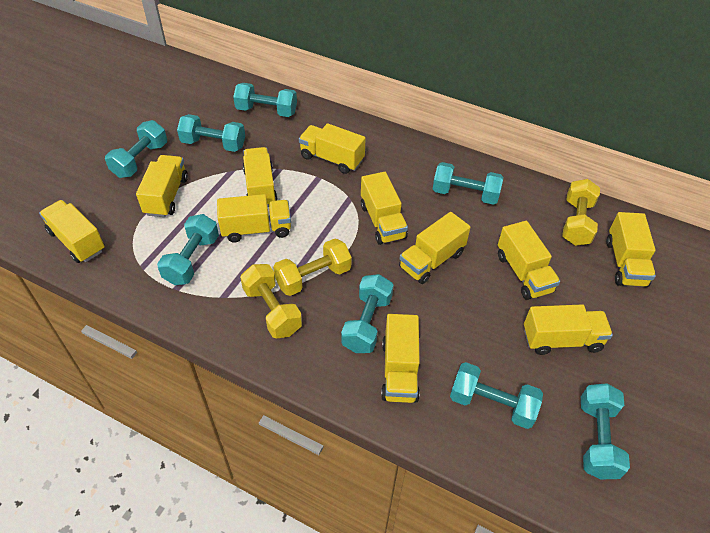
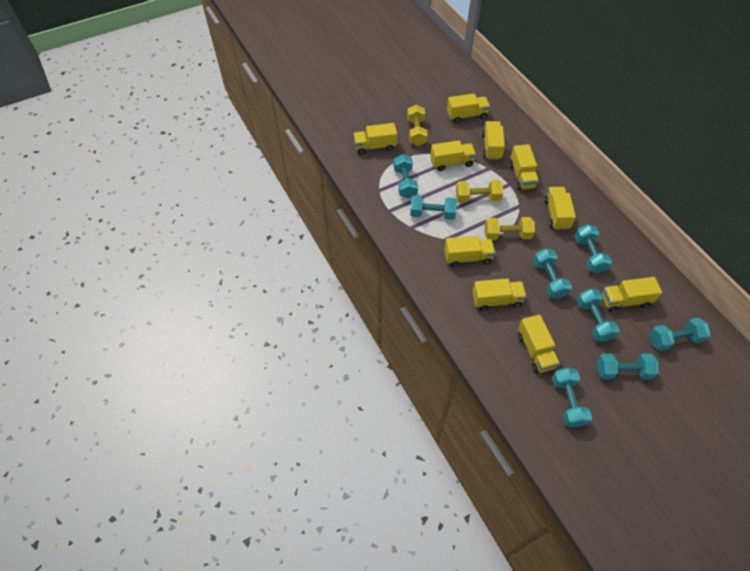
yellow truck: [39,200,105,263] [136,155,188,217] [217,194,291,242] [243,147,278,207] [299,123,366,174] [361,172,408,245] [381,314,420,403] [399,212,471,284] [498,221,560,300] [524,304,613,355] [606,212,656,287] = 11 -> [353,123,397,155] [430,140,476,171] [444,236,495,267] [447,93,490,123] [472,278,527,311] [482,121,505,160] [510,144,539,190] [518,315,560,373] [544,187,576,230] [602,277,662,312] = 10

